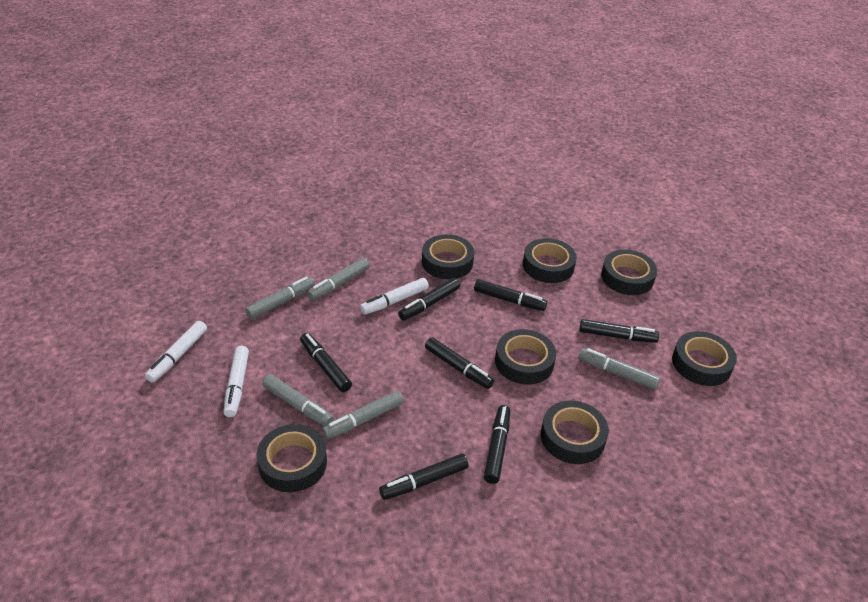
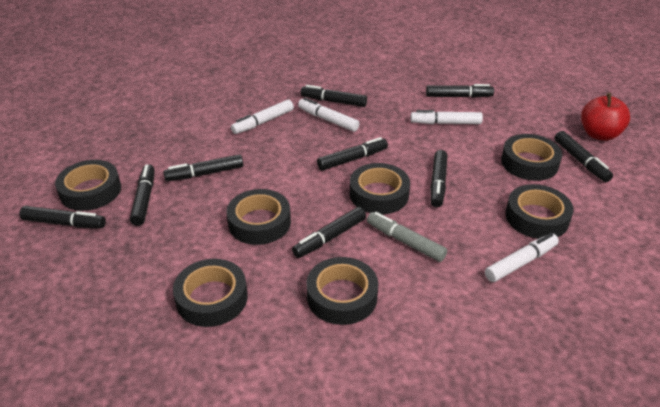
black marker: [300,333,352,392] [379,454,469,500] [398,278,460,321] [425,337,494,389] [474,279,547,311] [484,405,510,484] [579,319,659,343] = 7 -> [19,206,106,229] [130,164,155,226] [163,154,243,181] [292,207,366,258] [301,85,367,107] [317,137,388,171] [426,84,494,98] [430,150,447,208] [554,131,613,182] = 9
grey marker: [245,276,315,319] [262,374,334,426] [307,258,370,301] [322,391,404,439] [579,348,660,390] = 5 -> [367,212,447,262] = 1
red apple: none = 0 -> [581,93,630,141] = 1
white marker: [145,321,207,383] [223,346,249,417] [360,278,429,315] = 3 -> [231,100,294,134] [298,98,359,132] [410,110,483,124] [485,233,559,282] = 4

